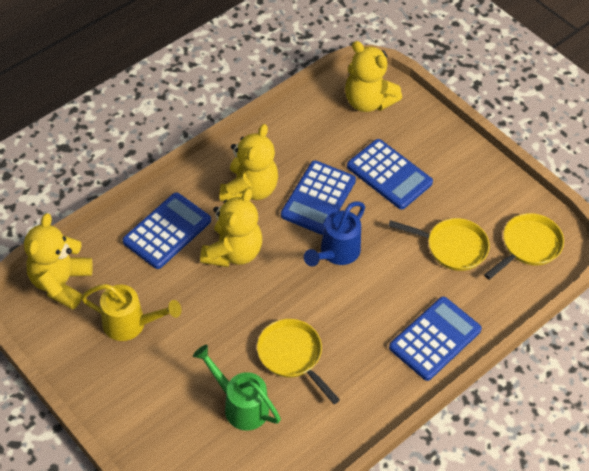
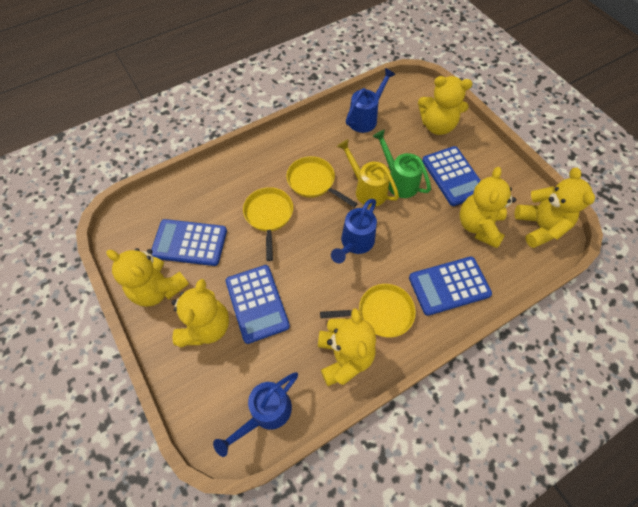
blue watering can: [304,201,365,266] = 1 -> [213,372,298,457] [331,199,377,263] [346,68,396,133] = 3
yellow teddy bear: [24,213,93,309] [200,188,262,267] [220,124,278,201] [345,41,402,112] = 4 -> [106,248,189,307] [171,279,229,347] [318,308,376,386] [418,76,472,135] [460,167,516,248] [514,168,595,248] = 6

